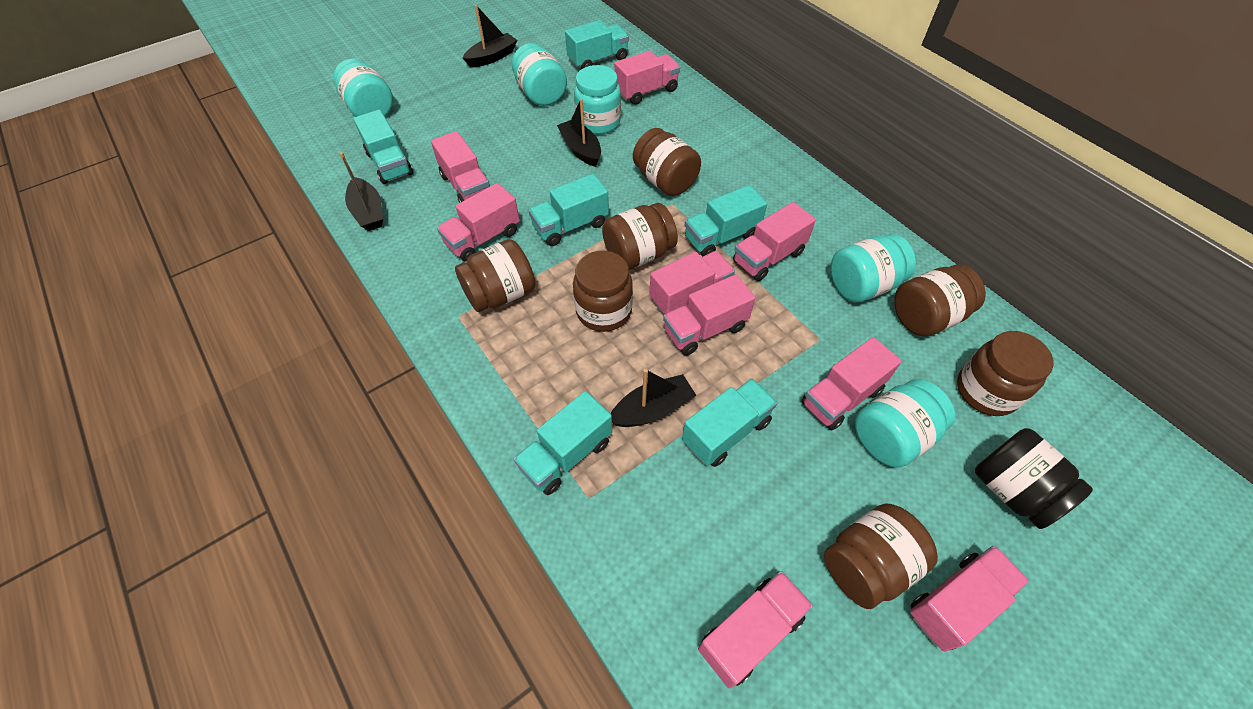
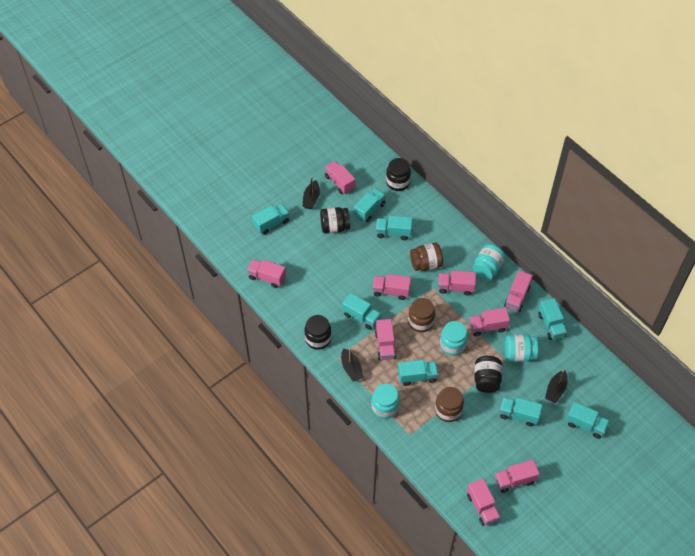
black boat: [340,152,383,231] [463,5,517,68] [557,99,601,167] [611,369,696,427] = 4 -> [302,176,320,209] [341,348,364,382] [545,370,568,403] = 3
black jar: [975,428,1093,529] = 1 -> [305,315,331,350] [320,207,350,234] [386,158,411,191] [474,356,502,393] = 4
brown jar: [455,239,535,312] [573,251,633,332] [602,203,678,270] [633,128,701,196] [824,503,938,609] [894,265,986,336] [957,331,1054,416] = 7 -> [408,298,435,332] [410,243,443,271] [435,387,464,422] = 3
turquoise jar: [333,59,393,117] [512,43,567,106] [574,65,621,134] [831,234,916,302] [855,379,955,468] = 5 -> [371,383,400,419] [440,321,468,356] [473,244,506,280] [505,334,538,362] = 4
turquoise truck: [353,110,413,184] [514,391,612,495] [528,174,609,246] [565,20,629,69] [682,378,777,467] [685,185,767,256] = 6 -> [252,204,290,235] [342,293,381,330] [354,188,386,222] [376,216,413,240] [398,360,439,386] [499,397,543,427] [538,298,567,340] [566,402,610,439] = 8

